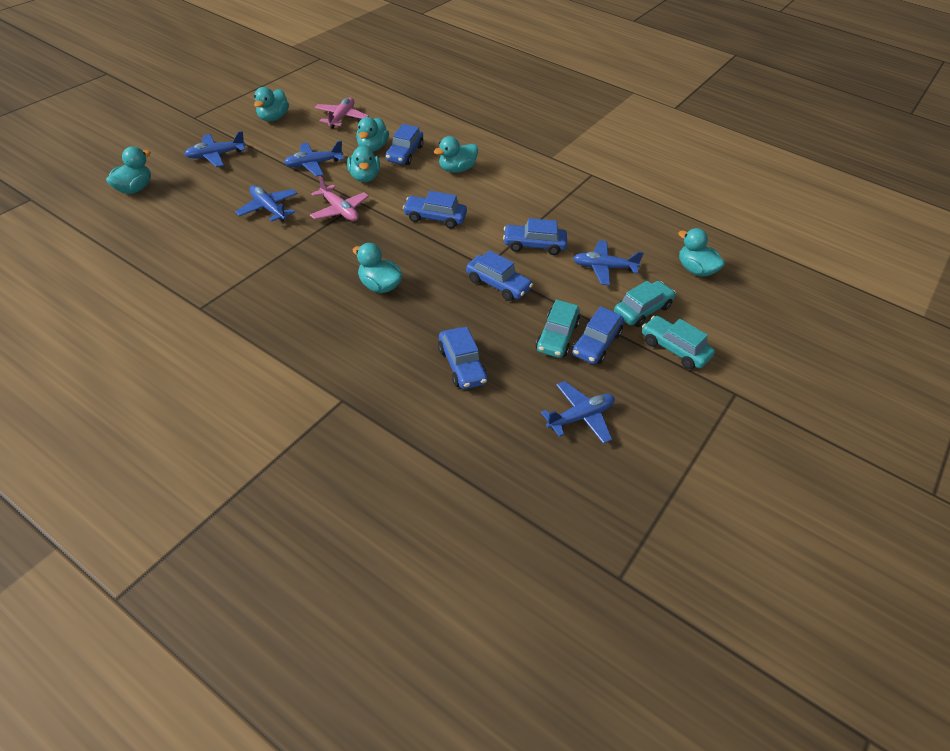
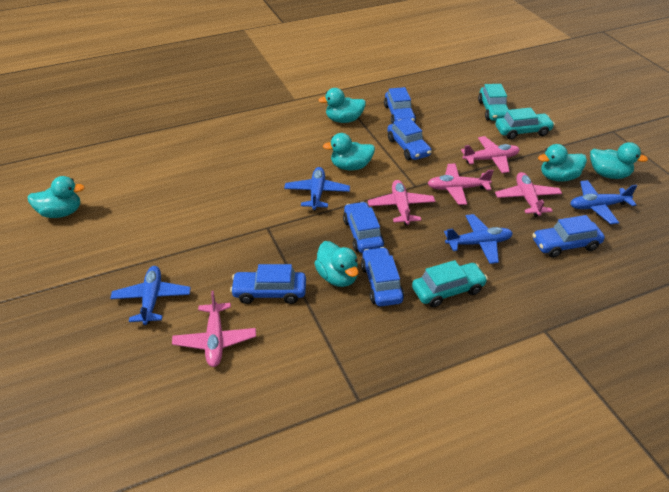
blue plane: [184,131,246,167] [235,185,298,222] [284,141,344,176] [541,381,615,444] [573,240,644,285] = 5 -> [110,266,191,325] [284,167,350,211] [444,214,513,264] [570,180,637,224] = 4
pink plane: [310,176,369,221] [315,97,369,129] = 2 -> [172,291,256,367] [368,180,435,225] [428,164,494,205] [461,136,520,173] [495,172,562,217] = 5
turquoise duck: [106,146,151,194] [254,87,289,121] [347,145,380,182] [353,243,403,293] [356,117,389,152] [434,136,478,173] [678,228,725,277] = 7 -> [27,176,85,218] [314,241,359,287] [318,88,366,123] [323,133,375,170] [538,144,587,182] [590,142,648,179] = 6

